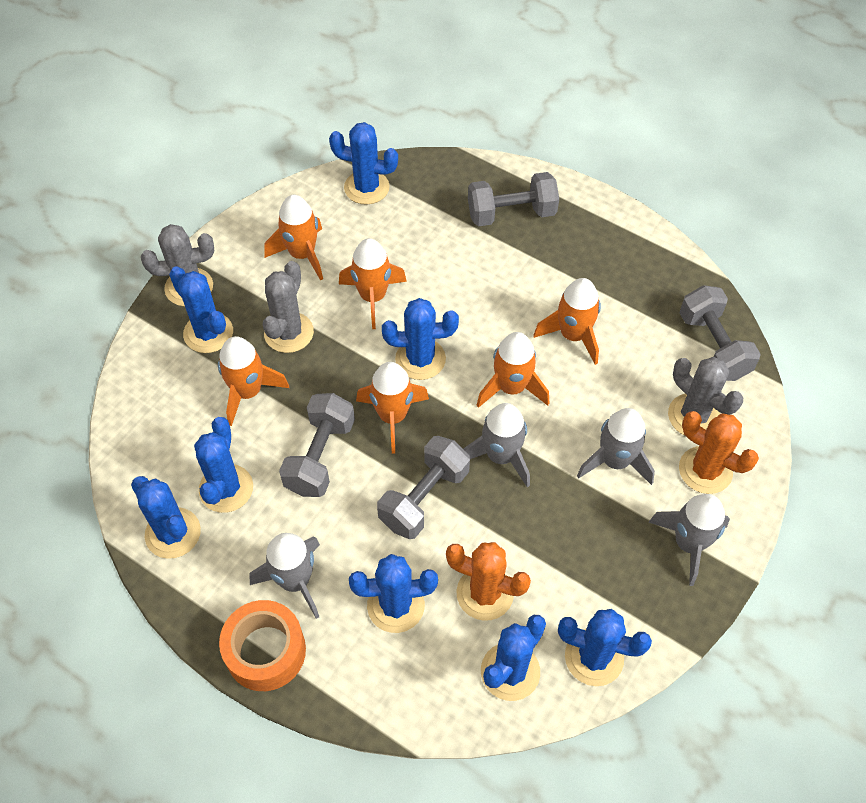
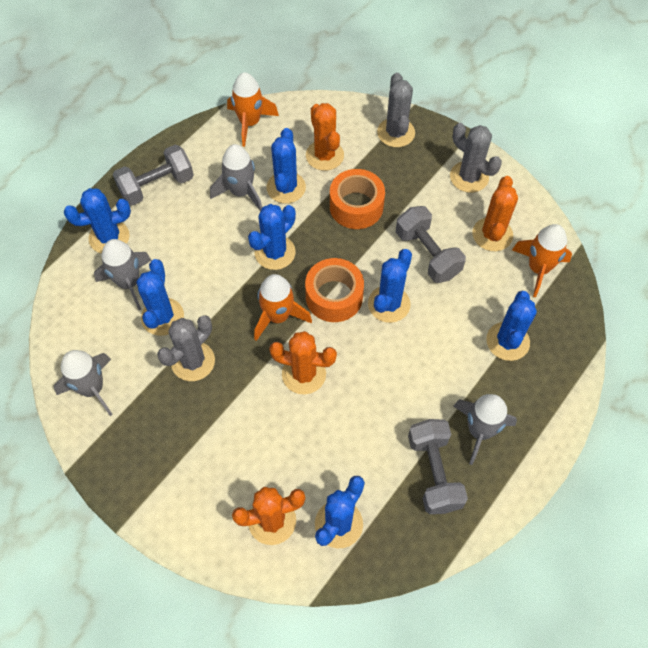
blue cactus: [131,476,201,559] [169,266,233,353] [194,417,253,513] [329,122,398,205] [349,554,438,633] [382,298,459,380] [481,615,546,701] [558,609,652,686] = 8 -> [64,188,131,254] [136,259,184,336] [248,204,296,270] [267,128,306,203] [315,476,365,548] [368,249,412,323] [486,291,537,361] = 7
grey dumbbell: [279,393,355,497] [377,436,470,539] [468,172,559,226] [679,285,761,381] = 4 -> [113,145,194,206] [396,206,466,283] [408,419,468,514] = 3
orange cactus: [446,542,531,621] [679,411,759,494] = 2 -> [232,487,305,545] [269,331,337,394] [306,103,344,171] [473,176,518,251] = 4
orange rocket: [218,336,289,426] [265,195,323,281] [339,238,407,329] [356,362,429,454] [477,332,549,408] [533,278,601,365] = 6 -> [227,72,279,147] [254,274,312,341] [512,224,572,297] = 3
orange tape: [219,600,306,691] = 1 -> [305,258,364,322] [330,169,385,229] = 2

